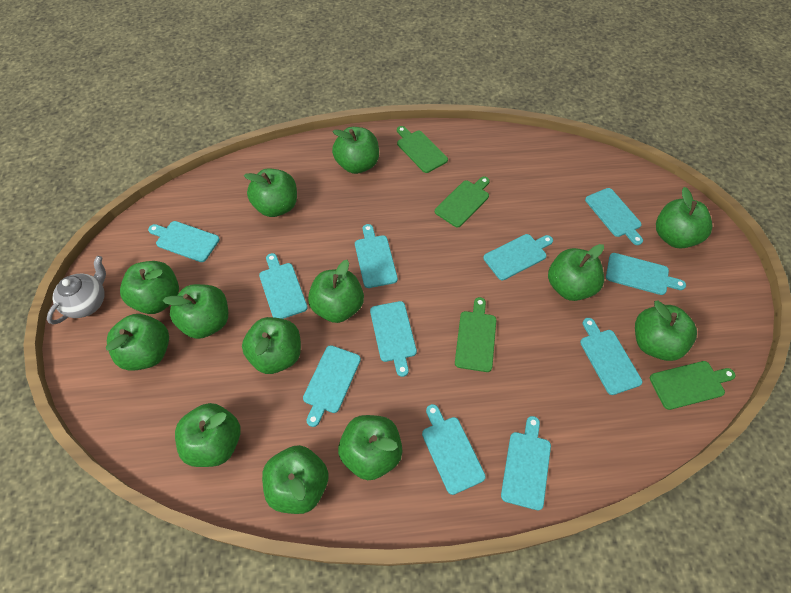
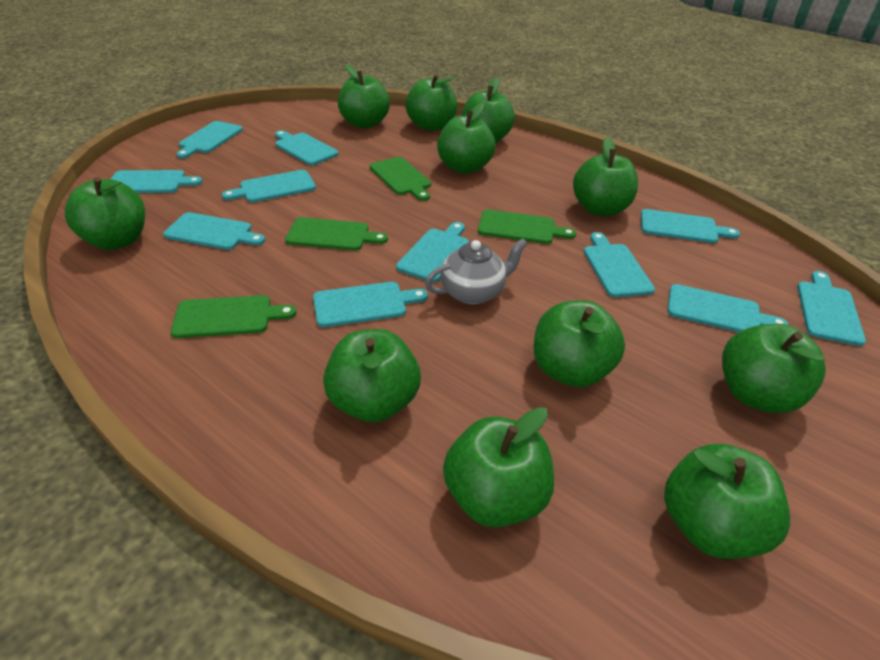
green apple: [106,314,169,371] [120,261,179,314] [163,284,228,339] [175,403,241,467] [242,317,301,374] [244,168,297,217] [262,445,328,514] [308,260,364,323] [332,127,379,174] [338,415,403,480] [548,244,604,301] [635,301,697,361] [656,187,713,249] = 13 -> [65,177,145,250] [323,329,421,422] [338,64,390,128] [406,74,458,131] [437,103,495,174] [443,407,554,528] [462,78,515,143] [534,300,625,387] [573,137,638,216] [664,444,790,559] [722,324,826,413] = 11

